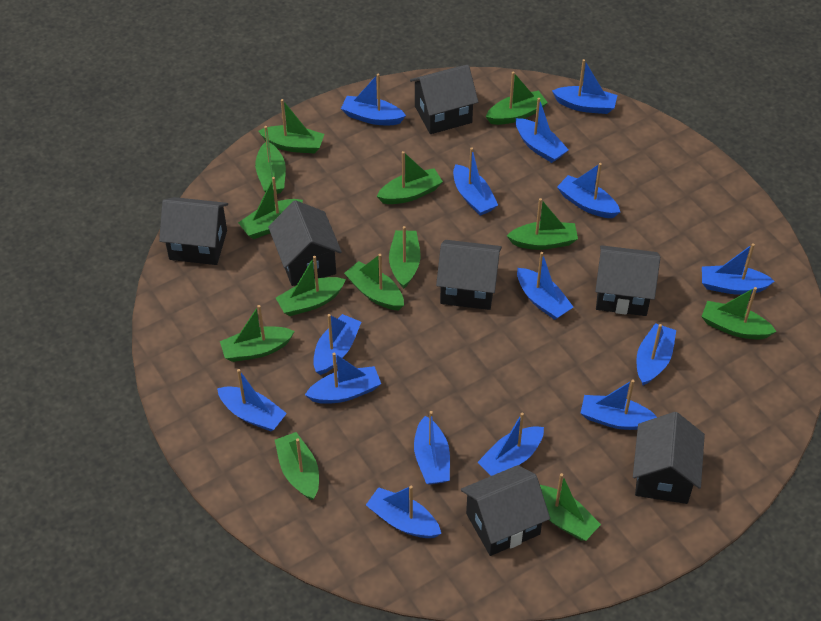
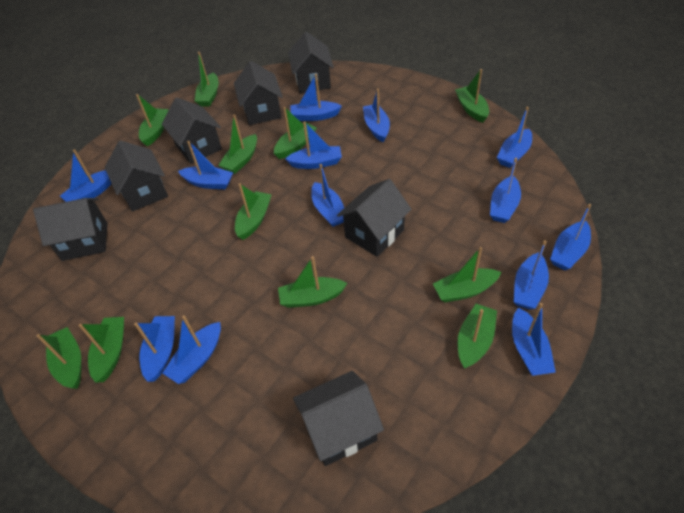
blue boat: [217,369,287,432] [305,353,381,404] [313,314,361,375] [341,74,406,125] [366,486,441,538] [414,411,450,485] [453,147,498,216] [478,412,544,476] [516,98,569,163] [517,252,573,320] [552,59,617,114] [557,163,620,218] [581,380,657,430] [636,323,676,385] [702,243,775,295] = 15 -> [60,149,112,202] [134,316,175,382] [162,315,221,384] [178,141,233,189] [285,121,342,169] [290,74,342,121] [311,164,344,227] [363,88,390,142] [490,158,521,223] [497,107,532,168] [512,303,556,376] [514,240,549,310] [550,204,591,270] = 13
green boat: [220,305,295,362] [238,177,303,239] [255,126,286,194] [258,99,324,153] [275,432,319,500] [276,256,346,316] [344,254,404,310] [377,151,443,204] [389,226,421,289] [485,72,548,125] [507,198,578,250] [540,473,601,541] [701,287,777,339] = 13 -> [37,327,81,389] [78,317,124,383] [136,94,169,146] [195,52,219,107] [218,114,257,174] [235,183,271,240] [274,107,317,159] [278,256,347,308] [433,247,501,302] [455,69,489,123] [458,304,497,369] = 11

